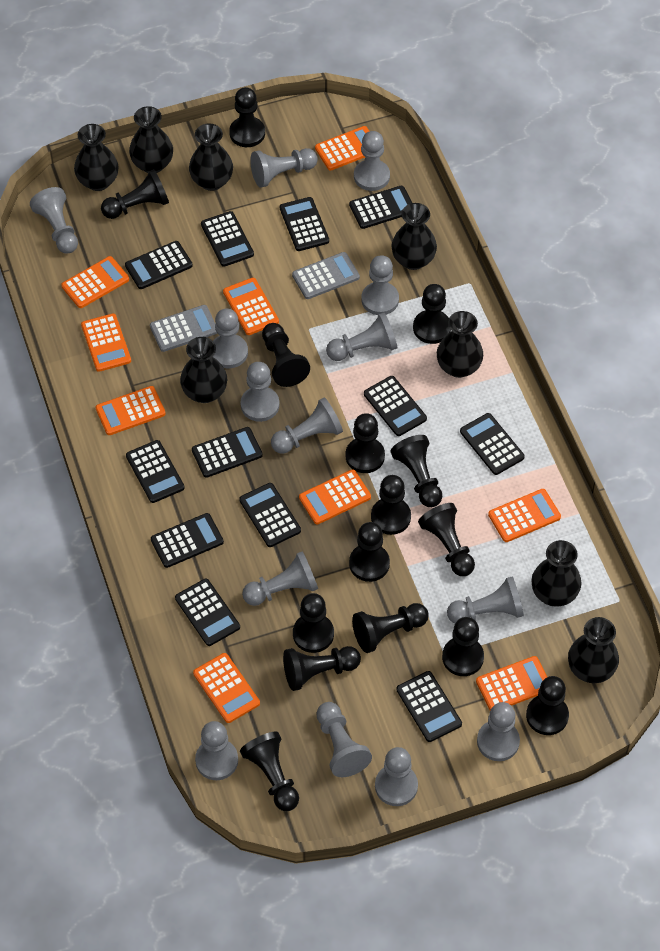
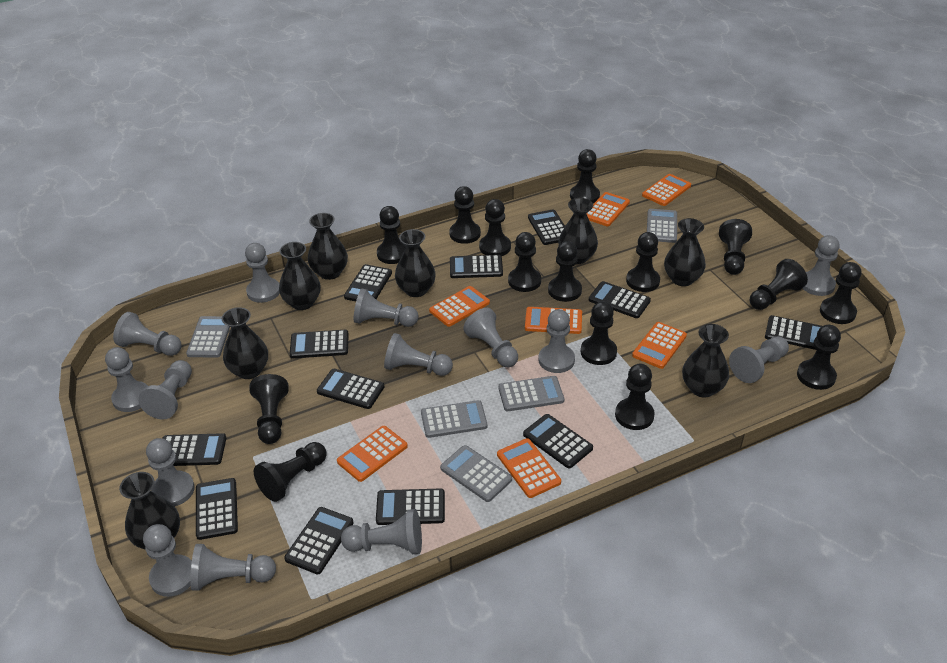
grey calculator: [150,305,217,352] [292,252,360,299] = 2 -> [186,316,230,358] [421,400,487,438] [440,445,512,502] [498,376,564,411] [647,209,677,243] = 5
orange calculator: [61,256,129,308] [81,314,131,372] [96,386,166,435] [193,653,260,723] [223,278,279,335] [299,469,371,524] [315,126,370,170] [476,656,547,710] [488,489,561,542] = 9 -> [337,426,408,482] [429,286,490,327] [497,438,561,498] [525,307,582,334] [587,192,630,227] [632,322,687,369] [642,174,691,206] = 7

